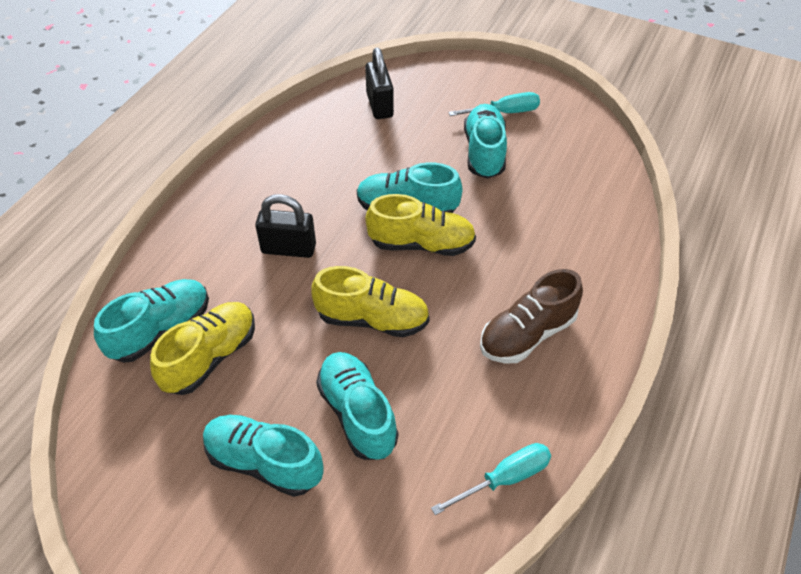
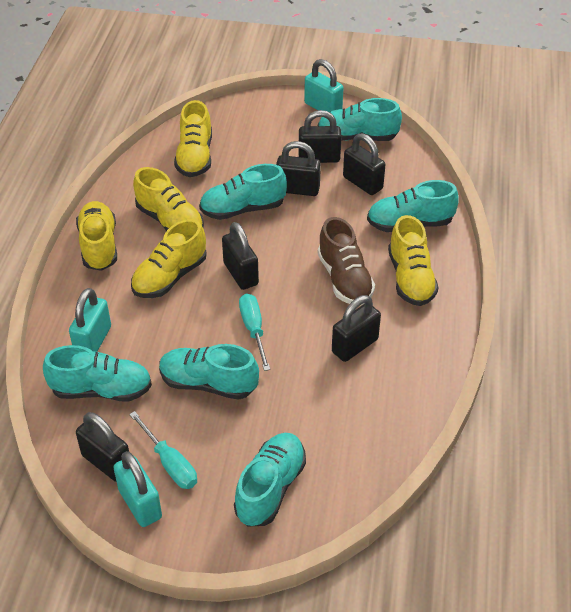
black padlock: [255,194,316,258] [365,48,394,119] = 2 -> [76,412,129,482] [222,222,259,290] [276,141,321,196] [298,110,342,163] [332,295,381,362] [343,133,386,195] = 6
turquoise padlock: none = 0 -> [69,288,111,352] [113,451,162,527] [304,59,344,112] = 3
turquoise shoe: [94,279,209,363] [203,415,323,497] [316,352,398,460] [357,162,463,213] [464,104,507,179] = 5 -> [43,345,152,401] [159,344,259,400] [199,164,287,220] [234,433,306,527] [318,98,402,141] [367,180,459,232] = 6
yellow shoe: [150,302,255,395] [311,266,429,337] [366,194,476,256] = 3 -> [76,201,117,271] [131,219,207,298] [133,167,204,231] [174,100,212,177] [388,215,439,306] = 5

